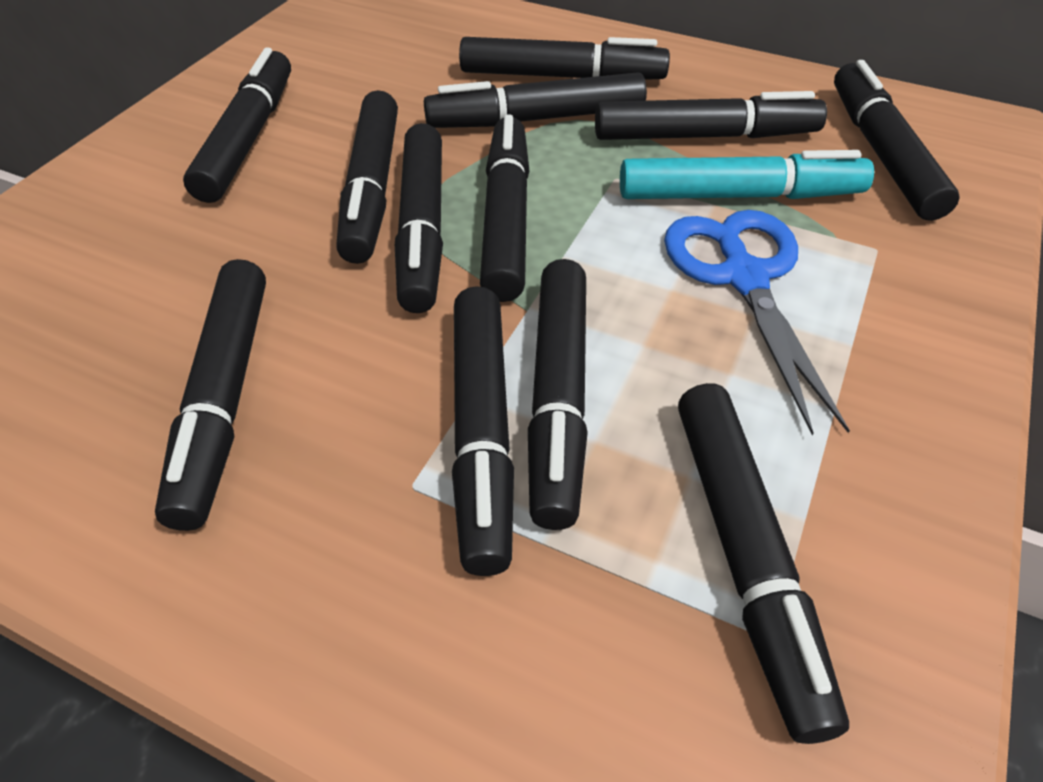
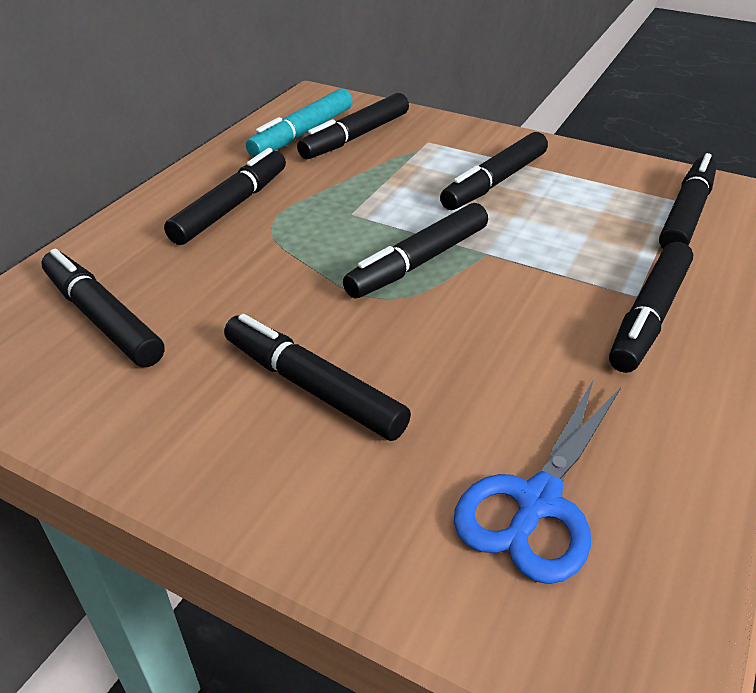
black marker: [155,259,266,531] [183,48,291,203] [336,90,398,264] [395,123,443,313] [424,72,647,128] [452,286,514,576] [459,37,670,80] [480,115,530,302] [528,259,588,530] [595,91,827,140] [678,383,849,744] [834,60,959,221] = 12 -> [41,249,165,367] [164,148,286,245] [224,314,411,441] [297,93,409,159] [343,203,488,298] [440,132,548,210] [609,242,693,373] [659,153,717,249] = 8

